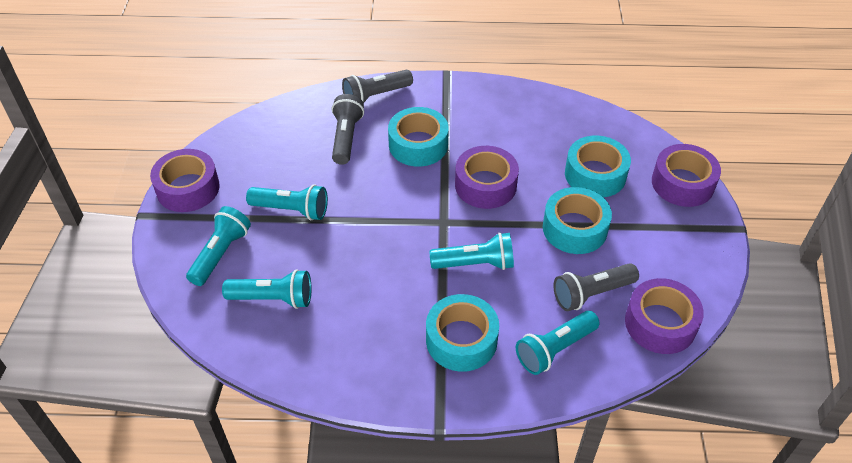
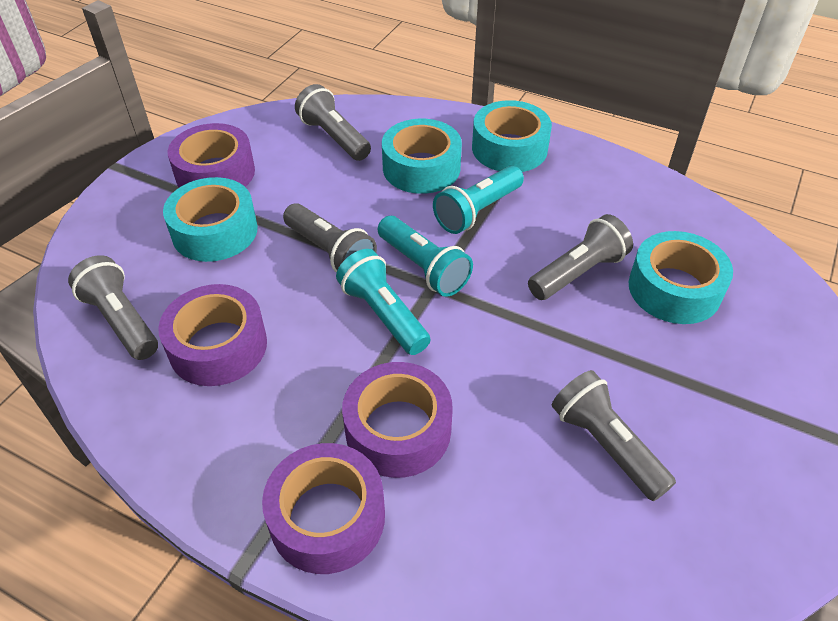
grey flashlight: [332,94,364,165] [342,70,413,103] [553,263,639,311] = 3 -> [68,255,158,360] [283,203,377,273] [295,84,371,161] [528,214,633,300] [552,370,676,501] = 5
turquoise flashlight: [186,206,251,286] [222,269,312,309] [246,184,328,220] [429,232,514,270] [516,311,600,375] = 5 -> [336,249,430,355] [378,216,473,297] [433,166,524,234] = 3

